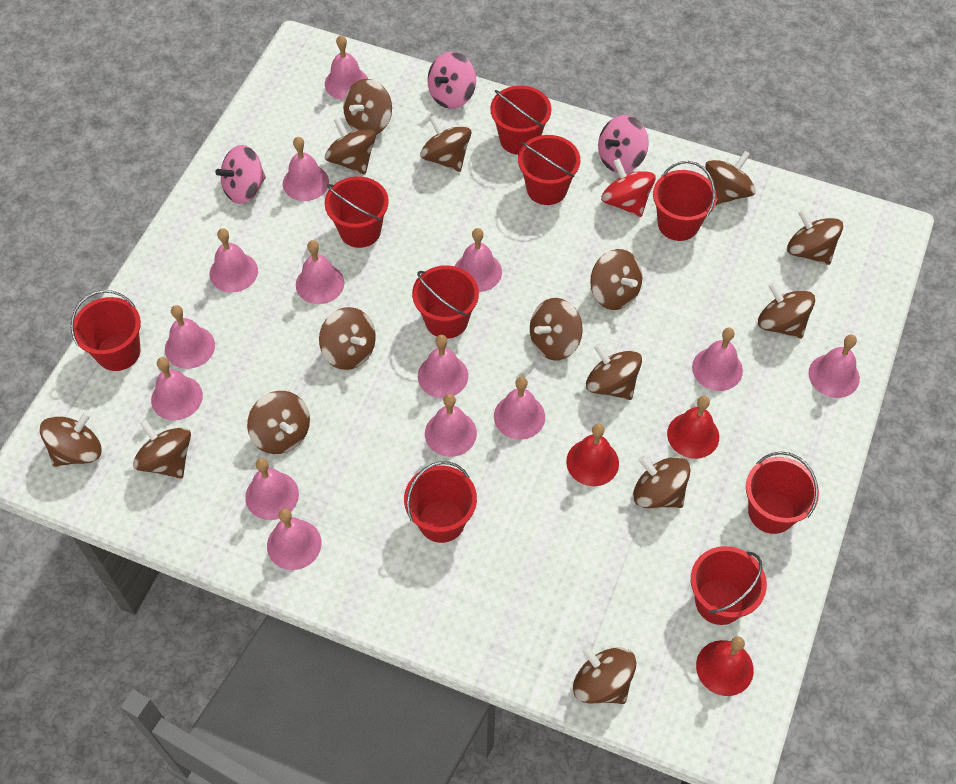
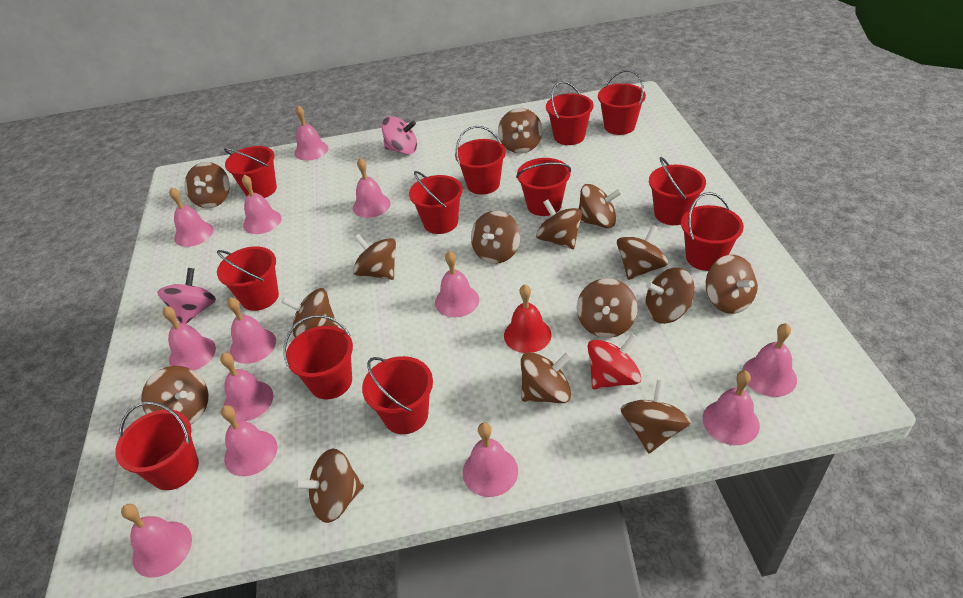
pink bell: [151,357,203,420] [165,305,215,369] [210,228,258,293] [245,458,299,520] [267,508,322,570] [283,137,329,201] [296,240,344,304] [325,35,368,100] [418,335,468,398] [425,394,477,457] [455,228,502,292] [494,376,545,440] [692,328,743,391] [808,334,860,398] = 14 -> [121,504,192,578] [162,306,216,370] [169,187,213,247] [220,353,273,421] [221,405,277,476] [227,297,276,364] [242,175,281,234] [294,105,328,161] [353,158,391,218] [435,251,479,317] [463,423,518,497] [703,370,760,445] [742,323,797,397] = 13
pink spinning top: [215,145,266,204] [427,52,476,109] [598,115,649,173] = 3 -> [157,268,216,324] [382,116,417,155] = 2
red bell: [566,424,619,486] [667,396,719,459] [696,636,754,696] = 3 -> [504,284,551,353] = 1
red bucket: [71,290,141,371] [324,177,389,248] [404,461,477,543] [412,266,479,339] [490,86,551,155] [518,135,580,205] [653,161,717,241] [691,546,767,625] [746,452,819,534] = 9 -> [115,401,199,490] [217,246,279,311] [224,146,277,198] [283,315,353,399] [362,356,433,434] [409,171,463,234] [455,126,506,195] [516,158,571,216] [546,81,594,145] [598,70,646,135] [649,157,706,225] [681,192,744,271] = 12

